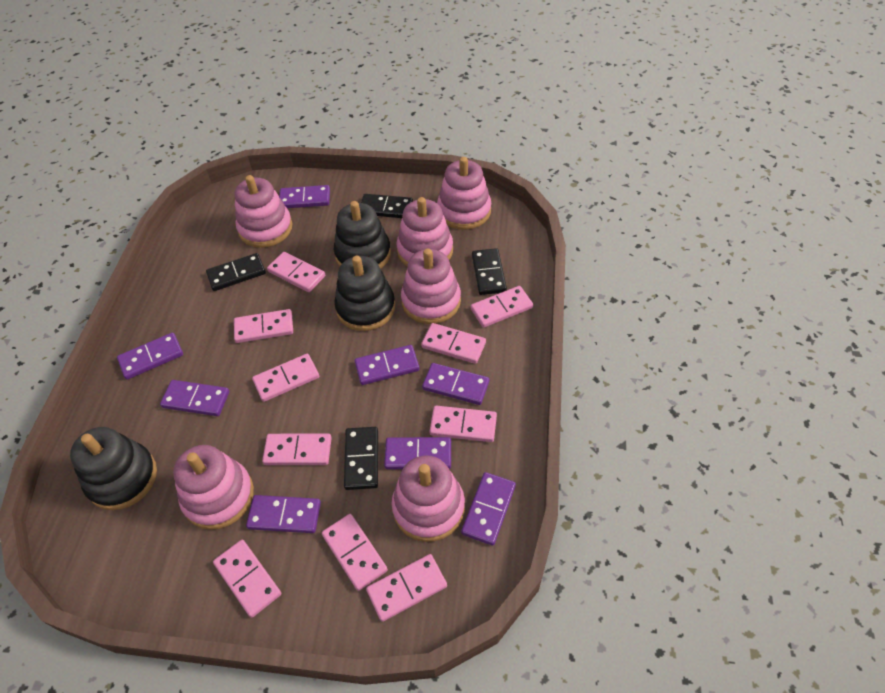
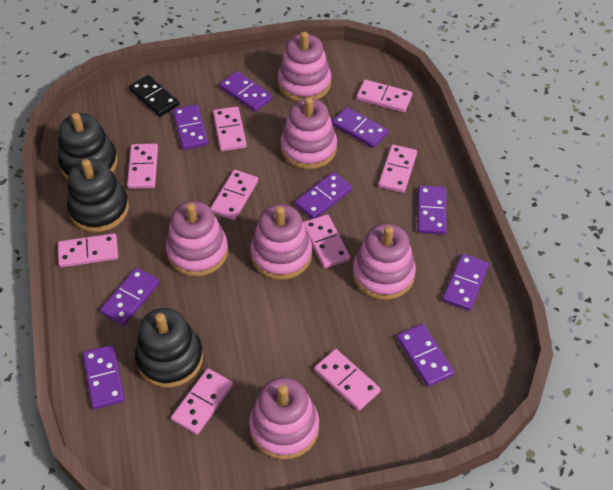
black domino: [206,253,266,291] [344,427,378,490] [361,194,413,218] [472,248,507,295] = 4 -> [129,75,179,117] = 1
pink domino: [213,540,281,618] [234,309,293,343] [252,354,319,402] [262,434,332,465] [267,252,325,292] [322,514,388,591] [366,554,447,622] [421,323,486,364] [429,406,497,442] [470,286,533,328] = 10 -> [58,233,118,267] [127,143,158,189] [171,368,233,435] [211,170,258,220] [213,106,247,151] [303,214,350,268] [314,349,381,411] [356,80,412,112] [378,145,417,193] = 9
purple domino: [117,333,183,380] [160,380,229,416] [246,495,321,533] [279,185,330,208] [355,345,420,385] [384,437,451,469] [422,363,489,405] [461,472,516,546] = 8 -> [83,345,125,409] [100,268,160,326] [173,105,209,150] [219,71,272,112] [295,172,352,219] [332,107,388,148] [397,324,455,387] [417,185,447,235] [442,254,489,311] = 9

